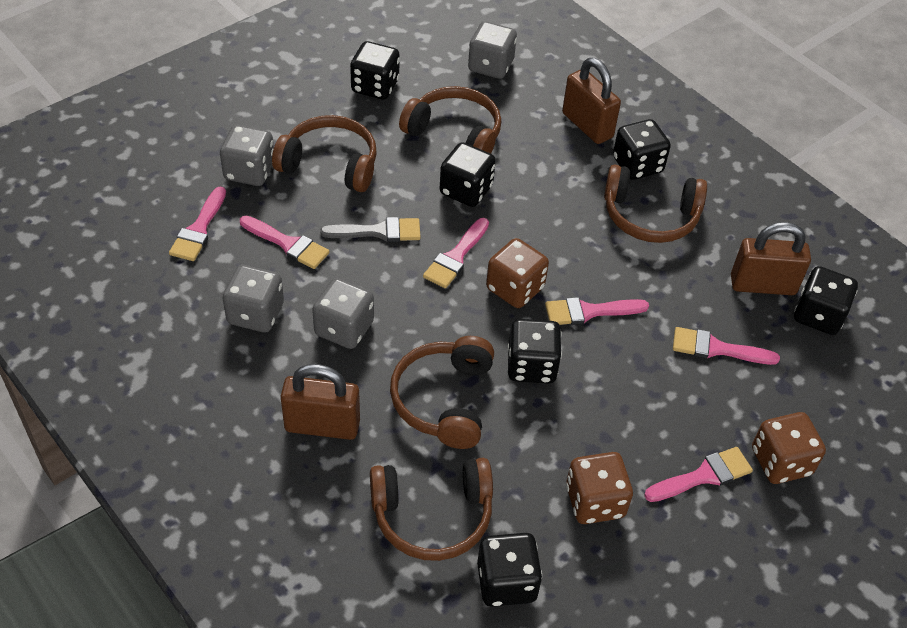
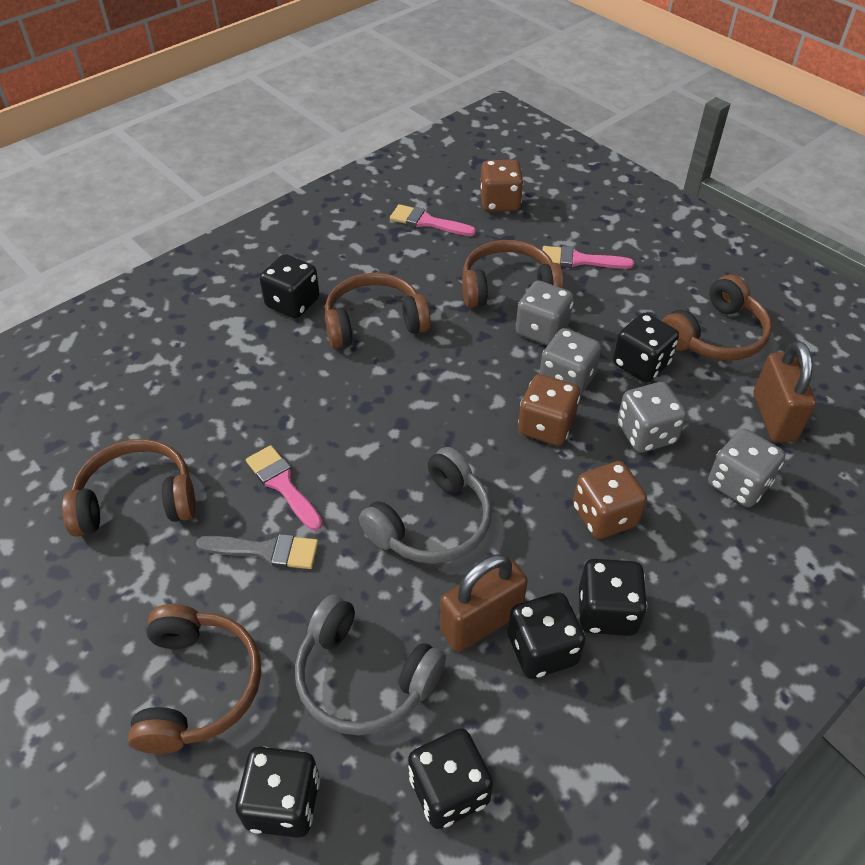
brown padlock: [280,364,360,440] [562,58,621,144] [731,222,811,295] = 3 -> [440,554,528,652] [754,341,816,442] = 2
grey headphones: none = 0 -> [295,595,446,736] [359,447,492,564] = 2
pink brush: [169,187,226,261] [240,216,330,269] [423,218,489,288] [545,297,649,325] [644,447,753,502] [673,327,780,365] = 6 -> [246,445,322,530] [390,204,476,236] [543,246,634,269] = 3

